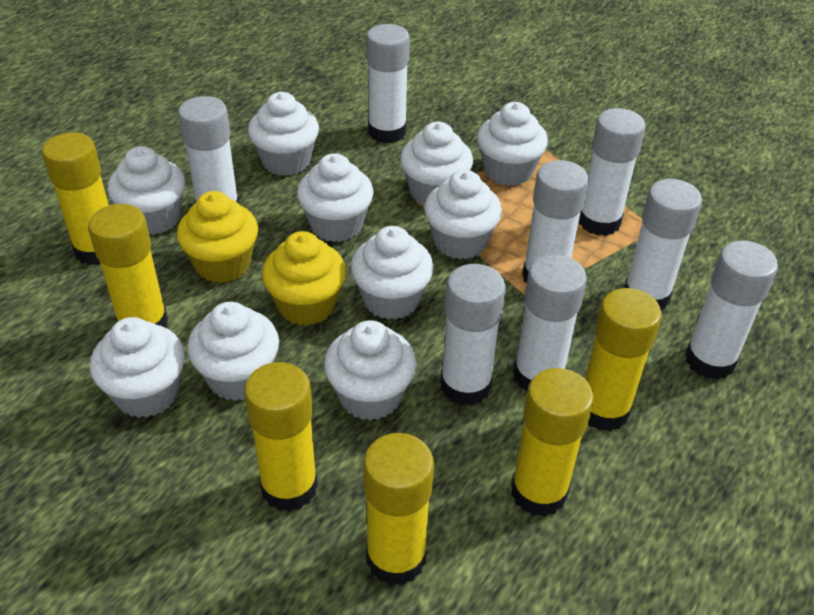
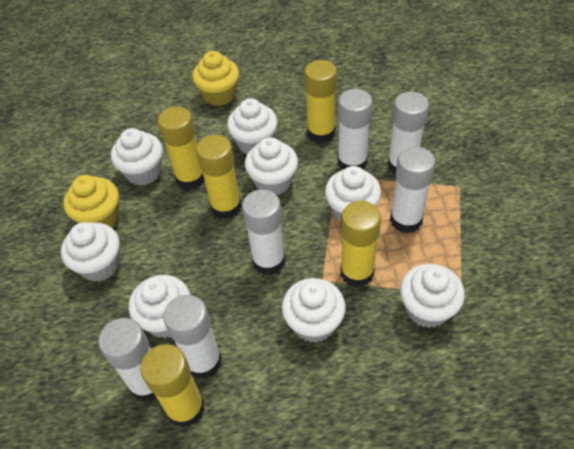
white cupcake: [90,317,185,418] [108,146,185,235] [187,302,279,401] [248,92,319,176] [297,153,374,242] [324,320,416,421] [350,226,434,320] [400,122,473,205] [424,170,502,259] [477,102,548,186] = 10 -> [61,222,120,282] [111,128,163,185] [129,275,191,338] [227,98,278,154] [245,137,298,195] [282,278,346,343] [325,166,381,221] [400,264,465,328] = 8
white glue stick: [178,96,239,204] [366,24,410,143] [440,264,506,406] [513,254,587,392] [522,160,589,283] [579,108,646,236] [624,179,702,309] [685,241,778,380] = 8 -> [98,318,156,402] [163,295,222,379] [242,190,285,275] [338,89,373,170] [387,92,429,175] [390,147,435,233] = 6
yellow glue stick: [42,132,109,265] [88,204,168,328] [244,362,318,512] [363,433,434,586] [511,368,594,517] [585,288,662,431] = 6 -> [140,344,205,428] [158,106,204,190] [196,135,242,219] [304,60,337,143] [340,201,381,287] = 5

